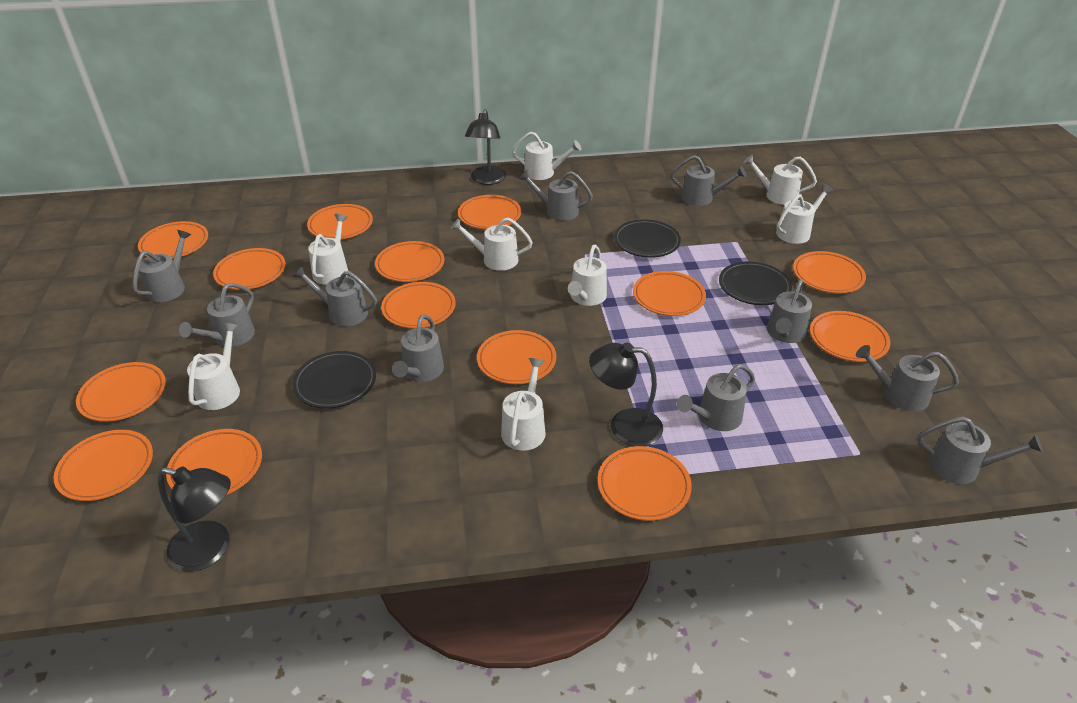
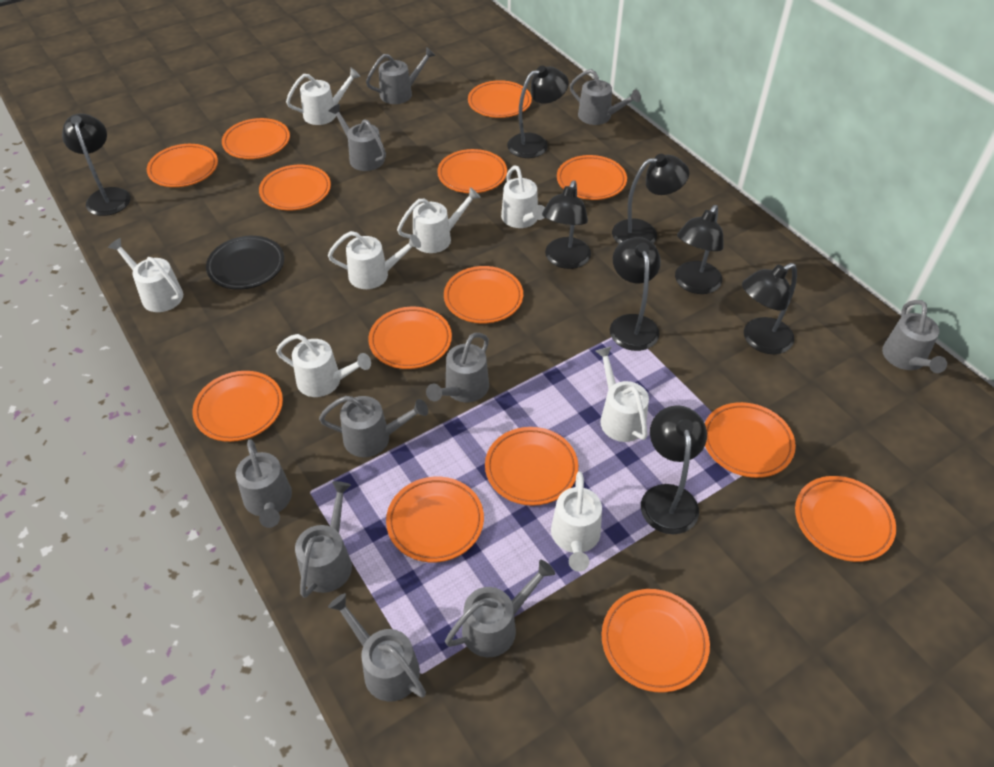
black lamp: [158,466,231,572] [465,109,506,185] [589,342,663,446] = 3 -> [62,113,131,216] [507,65,569,158] [542,180,591,269] [610,237,661,351] [612,154,689,244] [641,405,707,534] [675,205,724,294] [742,263,797,354] = 8
black plate: [292,351,376,409] [614,219,681,258] [719,262,792,305] = 3 -> [206,236,284,290] = 1

